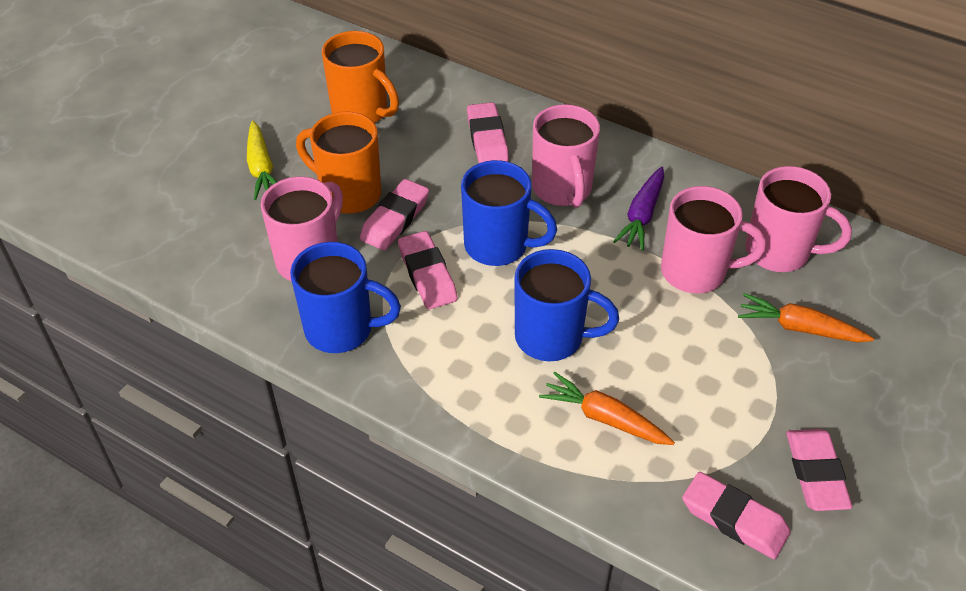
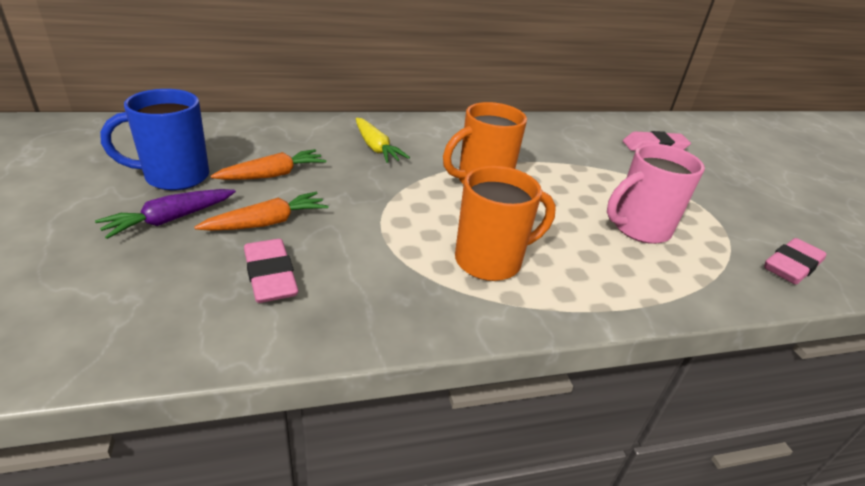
blue mug: [290,242,401,353] [461,160,557,266] [515,249,619,361] = 3 -> [100,89,209,191] = 1
pink eraser: [360,179,429,250] [398,231,458,309] [467,102,509,163] [682,472,791,559] [786,429,852,511] = 5 -> [244,239,299,303] [623,131,691,151] [764,238,826,284] = 3
pink mug: [261,177,343,281] [532,104,600,208] [661,186,766,293] [745,166,852,272] = 4 -> [607,144,705,244] = 1

